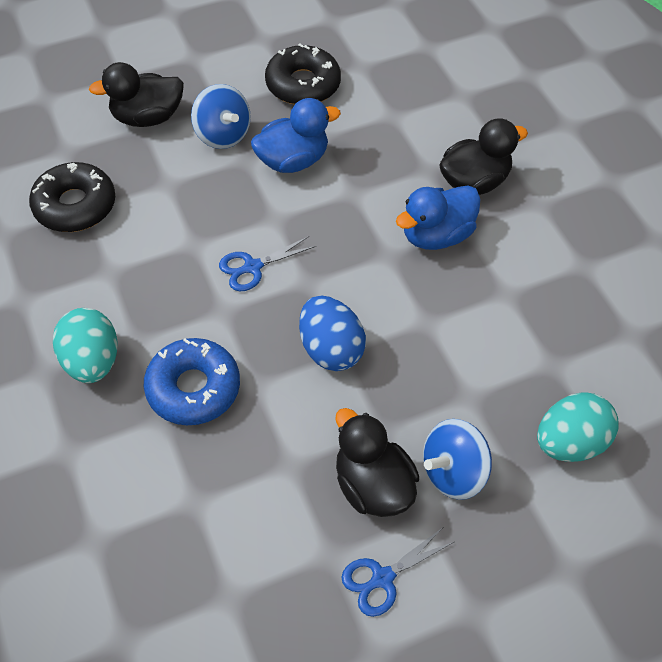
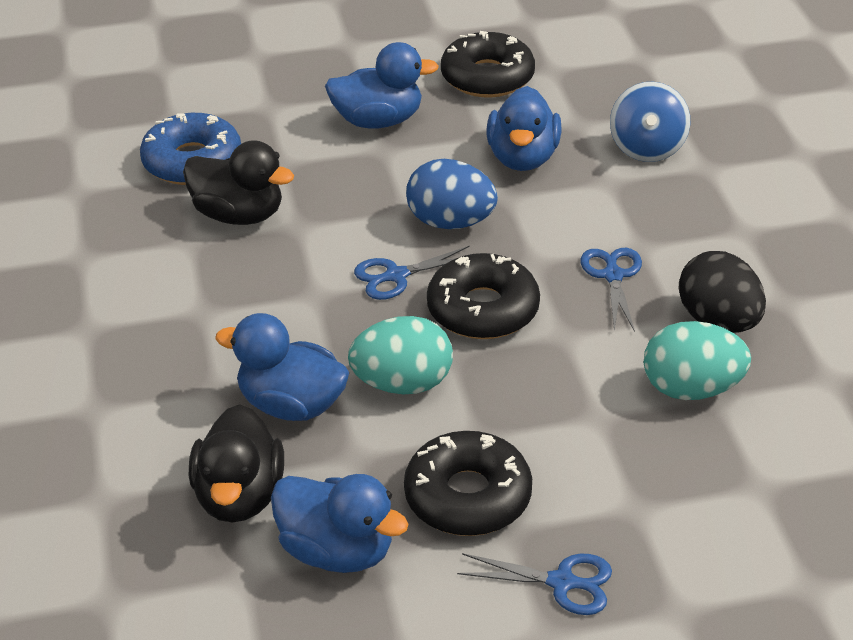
black donut: [29,162,115,232] [265,43,341,105] = 2 -> [404,431,532,536] [427,253,540,339] [441,31,535,98] = 3
black duck: [89,62,184,127] [335,408,419,517] [439,119,528,195] = 3 -> [183,140,294,225] [189,404,284,522] = 2
black egg: none = 0 -> [679,251,766,333] = 1
blue duck: [251,98,341,173] [396,185,481,250] = 2 -> [215,313,350,421] [271,474,409,573] [325,42,439,129] [487,86,562,171] = 4
blue scissors: [219,236,316,291] [341,528,454,617] = 2 -> [354,246,470,300] [457,553,612,615] [580,248,642,332] = 3
blue spinning top: [191,84,251,149] [423,419,492,500] = 2 -> [610,82,690,162] = 1

